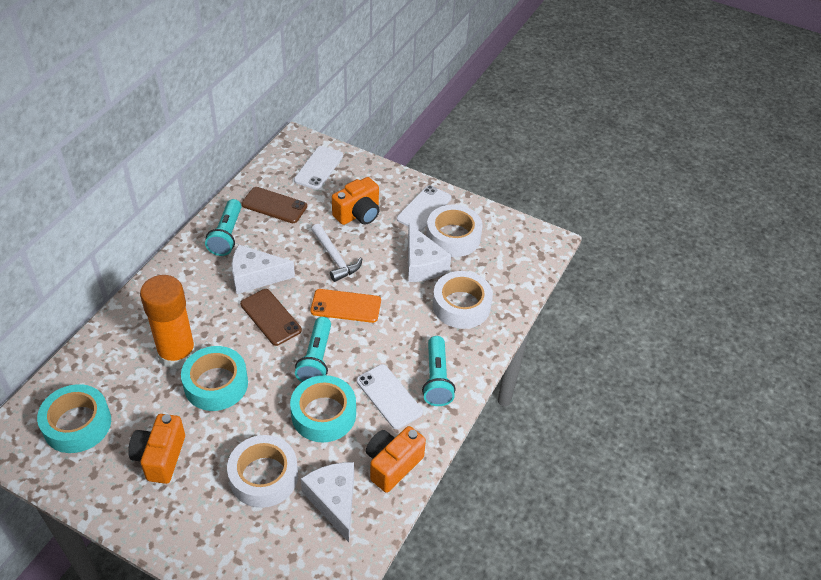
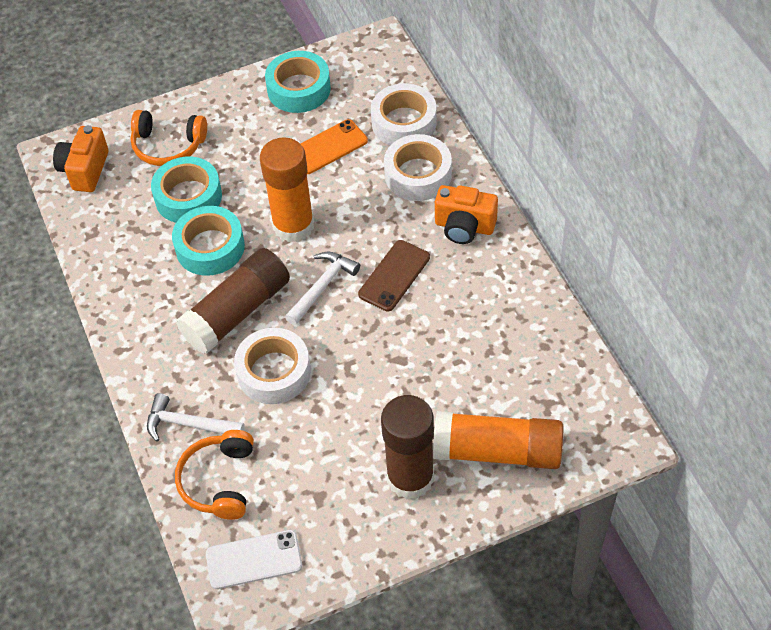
brown glue stick: none = 0 -> [176,248,290,354] [381,395,434,499] = 2
brown phone: [240,289,302,346] [241,187,307,223] = 2 -> [358,240,430,312] = 1
orange camera: [128,414,185,484] [332,177,380,225] [366,426,426,493] = 3 -> [53,125,108,192] [435,185,498,244] = 2
orange glue stick: [140,275,196,369] = 1 -> [260,137,314,242] [433,411,563,469] = 2
orange headphones: none = 0 -> [130,110,207,166] [175,430,254,520] = 2
turquoise flashlight: [205,199,241,256] [295,317,331,382] [422,336,456,406] = 3 -> none = 0
white cheese: [232,245,295,294] [301,462,354,542] [408,224,451,282] = 3 -> none = 0
white hammer: [311,224,362,282] = 1 -> [147,393,245,442] [285,252,360,325] = 2
white phone: [294,146,343,190] [357,364,423,429] [397,185,451,231] = 3 -> [206,530,302,589] = 1

